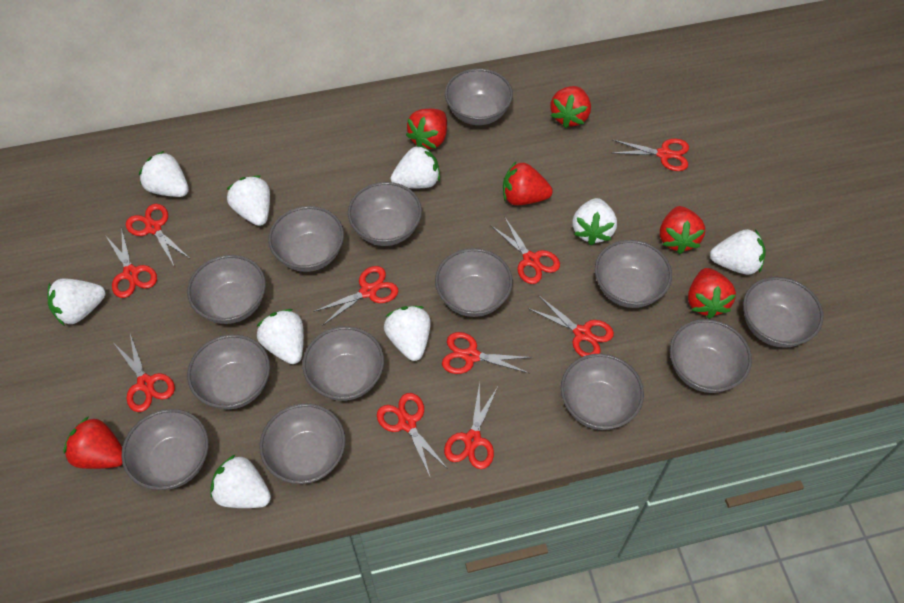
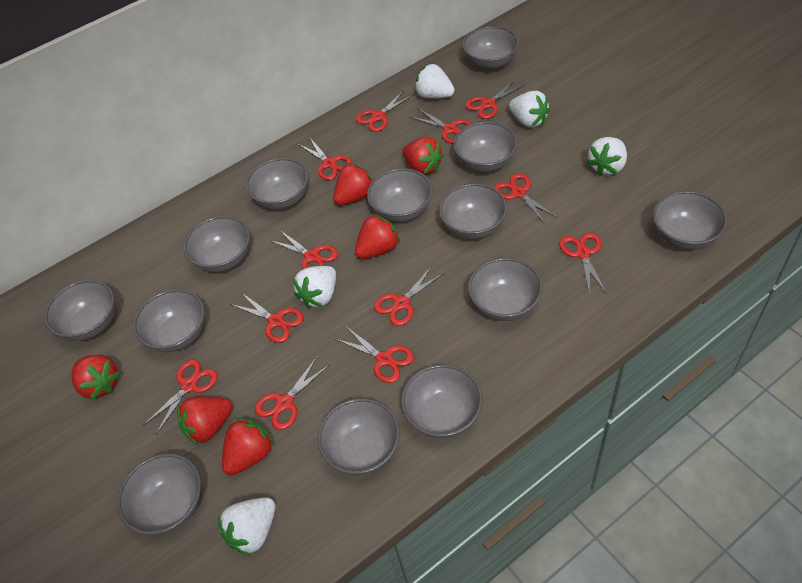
red scissors: [105,227,157,298] [115,334,175,412] [126,204,189,266] [313,266,399,326] [377,393,448,476] [442,332,533,374] [444,382,498,469] [491,218,560,284] [528,295,614,357] [613,138,689,171] = 10 -> [143,359,218,434] [231,293,304,343] [255,357,329,430] [269,230,338,269] [298,137,352,180] [336,327,414,383] [356,90,413,132] [374,266,444,326] [410,109,472,144] [465,80,525,119] [494,173,558,224] [559,232,607,296] = 12
white strawberry: [47,278,105,326] [139,151,189,197] [210,454,271,508] [226,176,270,226] [256,309,304,364] [384,306,431,361] [391,145,440,188] [572,198,617,245] [710,229,766,275] = 9 -> [218,497,276,556] [293,266,336,308] [415,63,455,99] [509,91,550,128] [587,137,627,176] = 5

